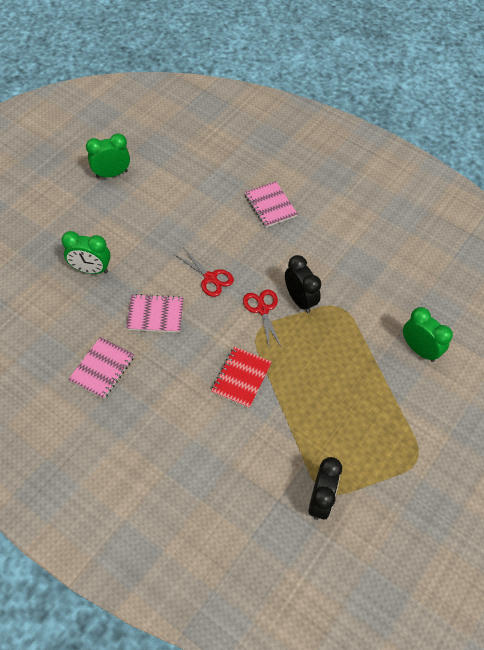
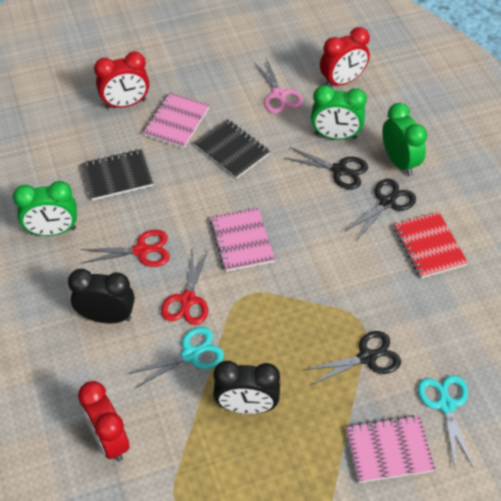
black notebook: none = 0 -> [81,149,153,201] [194,119,270,179] = 2
black scissors: none = 0 -> [284,147,368,189] [304,331,401,385] [344,179,416,240] = 3
pink scissors: none = 0 -> [254,57,303,114] = 1
red clock: none = 0 -> [78,381,130,462] [94,51,149,109] [320,27,370,86] = 3
turquoise scissors: none = 0 -> [128,327,224,389] [418,375,473,467] = 2

